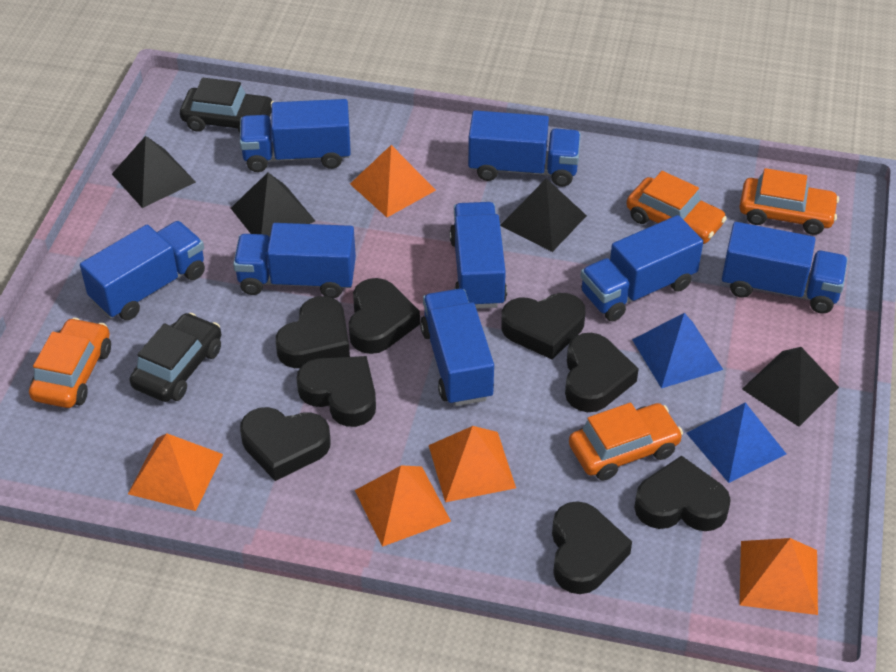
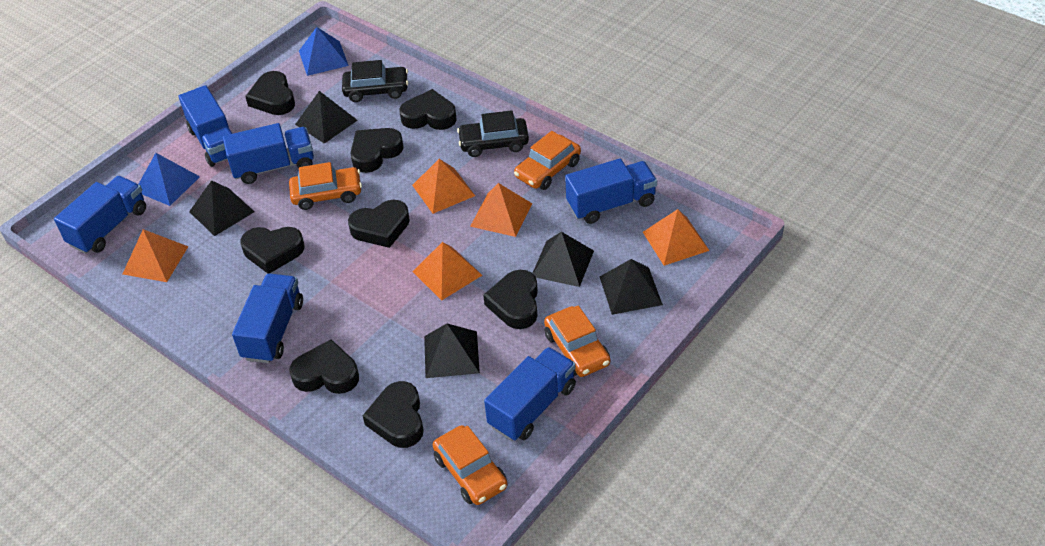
black pyramid: [112,136,196,208] [231,173,315,237] [500,178,587,252] [742,347,839,427] = 4 -> [189,180,255,236] [295,91,358,144] [424,324,480,378] [533,232,594,287] [600,259,663,315] = 5
blue truck: [80,221,205,320] [233,223,356,298] [240,99,351,172] [420,289,494,406] [450,202,507,309] [468,110,581,187] [580,215,703,321] [722,222,848,314] = 8 -> [54,176,146,254] [179,85,233,167] [223,123,314,184] [232,273,303,363] [484,347,576,441] [565,159,657,224] = 6

